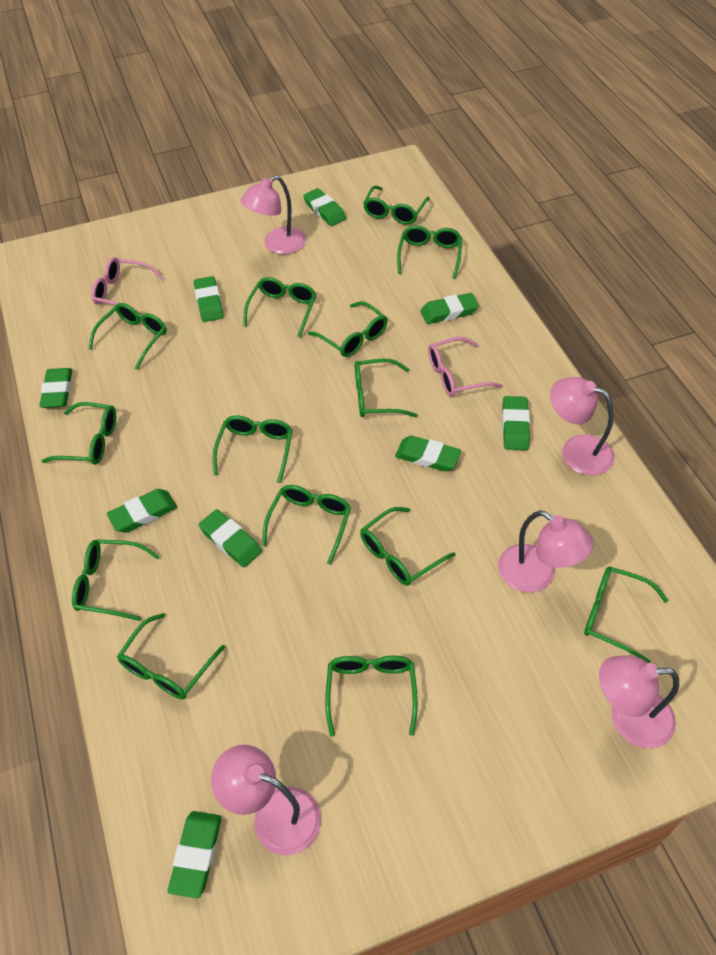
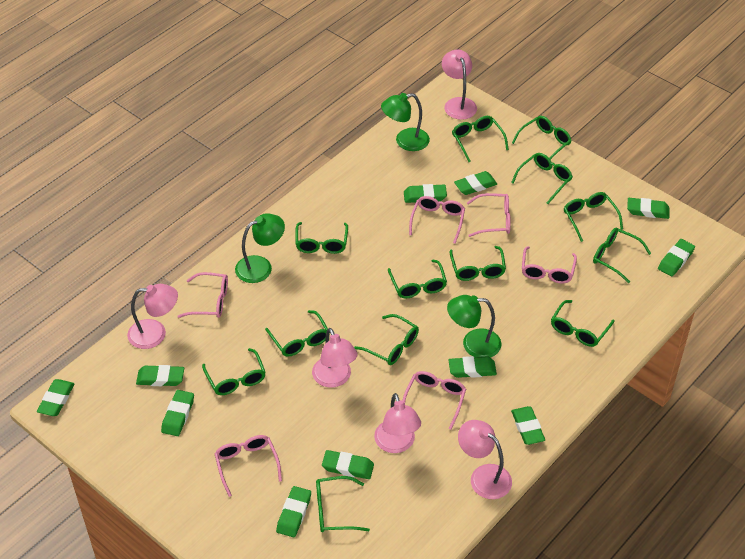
green eraser: [39,368,72,408] [107,489,177,533] [168,811,222,898] [194,276,223,322] [199,509,262,567] [303,188,346,226] [395,436,461,471] [420,293,479,324] [502,396,530,450] = 9 -> [37,379,75,416] [136,365,184,386] [161,390,194,436] [276,486,311,537] [322,450,374,479] [404,184,447,203] [449,356,497,378] [454,171,497,195] [511,406,545,445] [627,198,670,219] [658,239,695,276] = 11
green glasses: [42,402,116,465] [72,539,159,621] [88,303,167,370] [117,613,225,699] [213,415,293,483] [243,277,316,338] [262,485,351,565] [308,301,388,357] [325,656,418,736] [355,359,418,417] [360,507,456,586] [363,185,430,225] [397,225,462,279] [584,566,668,663] = 14 -> [202,348,266,395] [265,310,328,357] [295,222,348,254] [316,476,370,532] [354,314,419,365] [388,260,447,298] [450,246,506,281] [452,116,509,162] [511,153,573,204] [512,116,572,160] [551,300,615,347] [564,192,623,242] [593,228,651,283] = 13
green lamp: none = 0 -> [235,213,285,283] [381,93,430,151] [447,295,501,358] = 3
pink glasses: [91,257,164,314] [428,337,502,397] = 2 -> [177,272,228,318] [215,435,282,497] [402,371,466,430] [409,196,465,244] [467,193,511,237] [522,246,577,284] = 6

